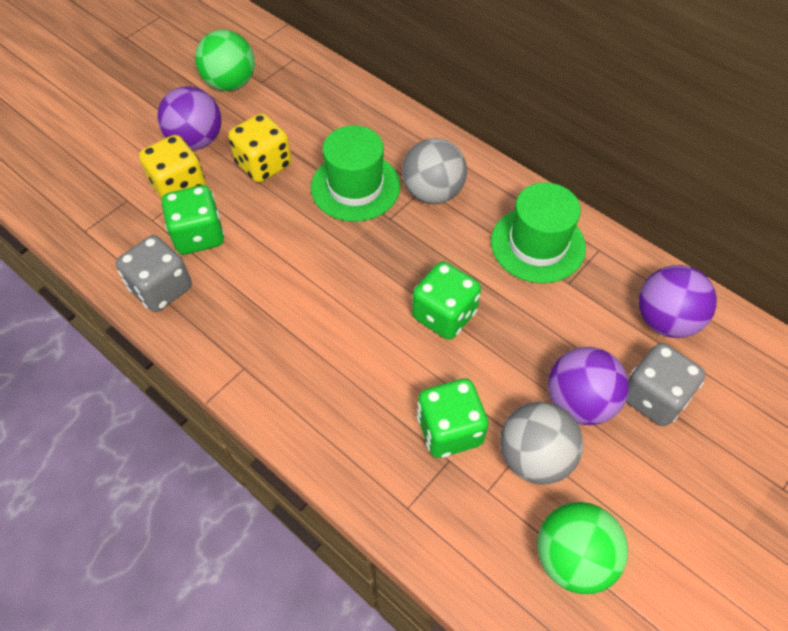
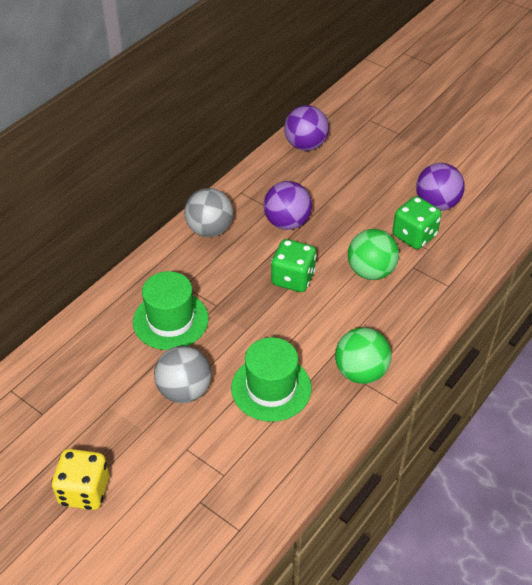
green dice: [162,185,225,255] [412,262,481,340] [417,379,489,458] = 3 -> [271,239,317,292] [392,196,442,249] = 2
grey dice: [116,235,192,312] [626,343,706,426] = 2 -> none = 0
yellow dice: [139,135,206,199] [228,113,291,183] = 2 -> [51,449,109,510] = 1

